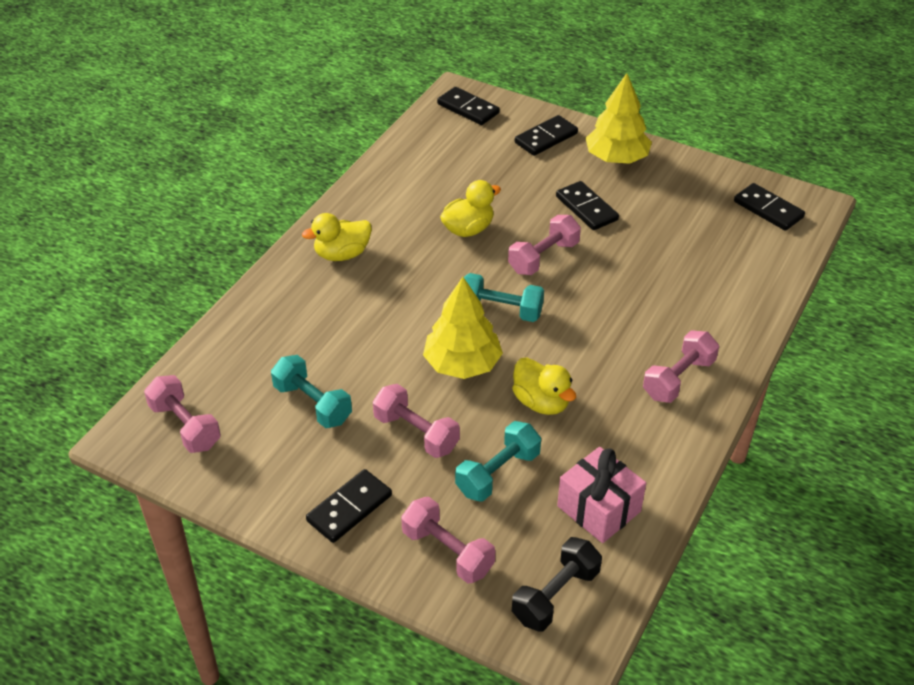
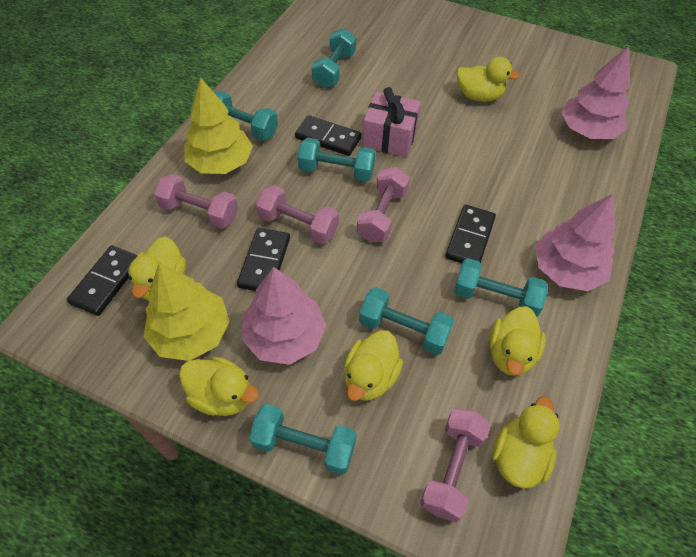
black domino: [306,469,392,543] [437,87,500,125] [515,115,578,156] [556,181,619,230] [734,183,805,231] = 5 -> [67,245,138,316] [237,228,290,291] [295,115,362,156] [445,205,496,263] = 4
black dumbbell: [512,537,602,631] = 1 -> none = 0
pink dumbbell: [144,375,221,453] [373,384,460,458] [401,497,495,583] [508,215,581,275] [643,330,719,403] = 5 -> [154,174,238,229] [256,185,339,244] [357,167,410,242] [420,408,491,522] = 4
pink tree: none = 0 -> [242,267,326,365] [535,194,616,291] [561,46,630,139] = 3
turquoise dumbbell: [271,355,352,428] [455,421,541,502] [464,273,544,322] = 3 -> [214,91,278,141] [249,404,357,475] [298,138,376,182] [312,28,356,88] [359,287,454,355] [454,258,548,317] = 6
yellow duck: [302,213,372,261] [440,180,501,237] [512,357,576,415] = 3 -> [128,236,186,300] [179,357,259,416] [344,330,403,401] [457,57,520,102] [489,306,546,376] [492,396,560,489] = 6

